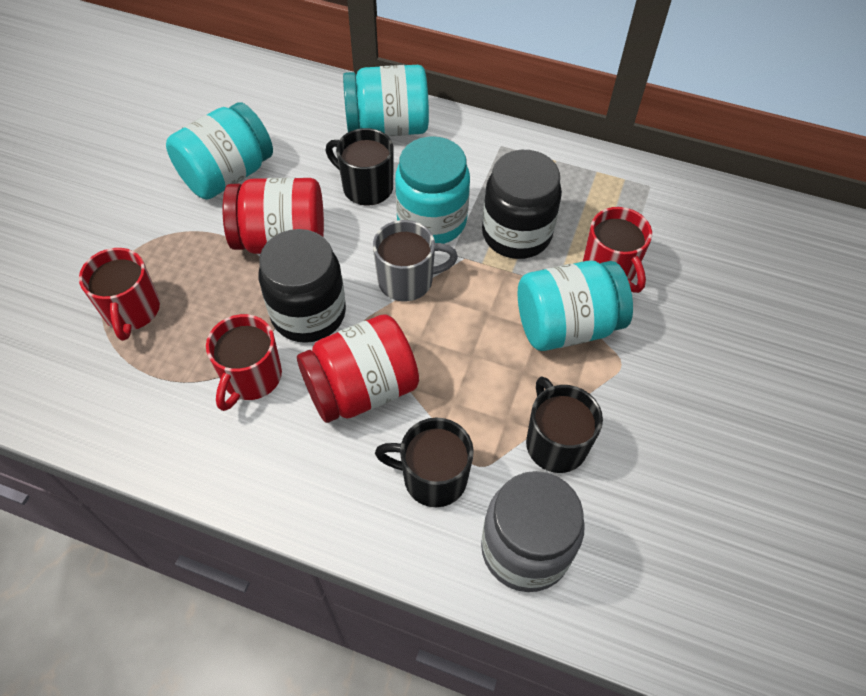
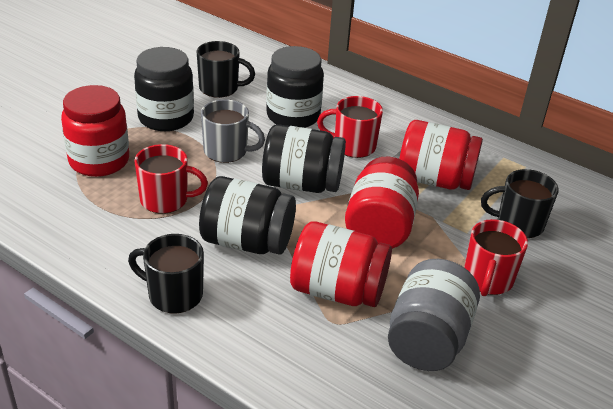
black jar: [259,229,346,343] [482,150,562,259] = 2 -> [134,47,194,131] [199,176,296,255] [262,124,346,193] [266,46,324,128] = 4
red jar: [222,177,324,254] [297,314,419,423] = 2 -> [61,85,129,177] [290,222,392,307] [345,156,419,249] [399,120,483,190] = 4
turquoise jar: [166,102,273,199] [343,65,429,136] [395,137,470,244] [518,261,633,351] = 4 -> none = 0

